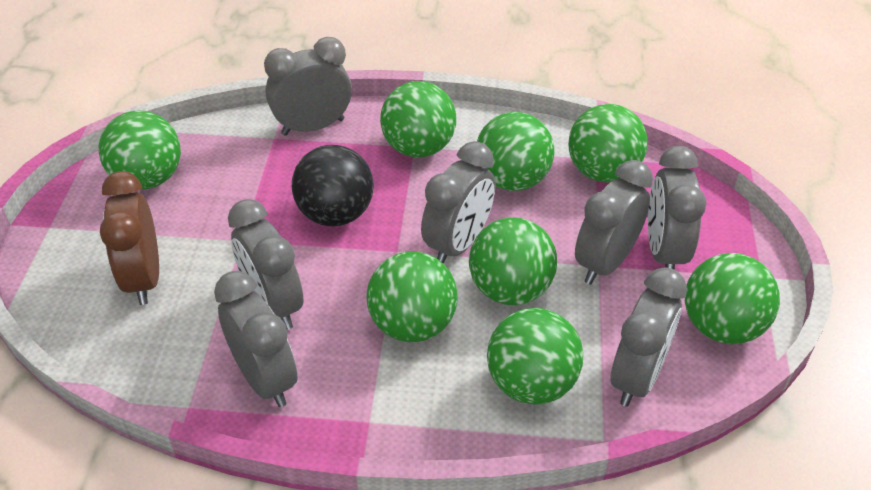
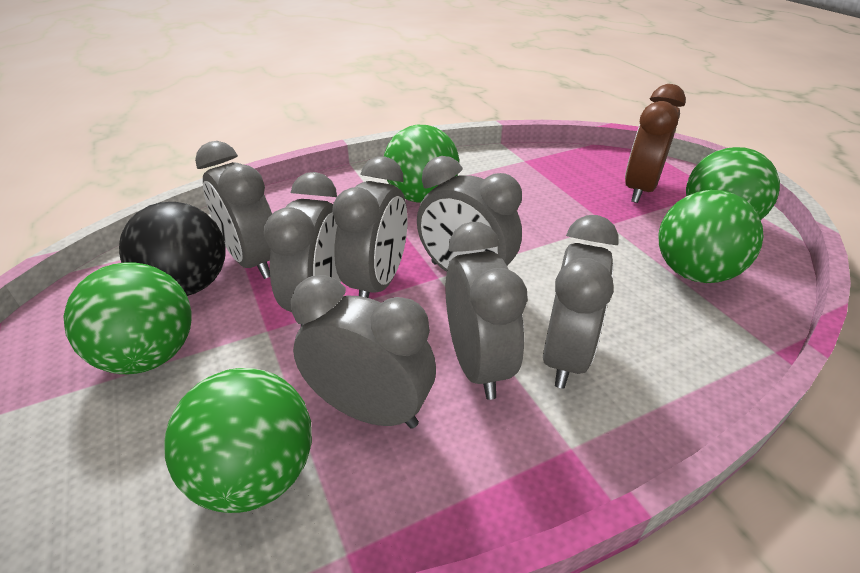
green ball: [99,111,181,190] [366,251,458,342] [380,81,456,158] [469,217,557,305] [477,112,554,191] [487,308,583,405] [568,104,648,182] [685,253,780,344] = 8 -> [63,263,192,374] [164,368,312,513] [384,125,459,203] [659,190,764,283] [686,147,780,220] = 5

